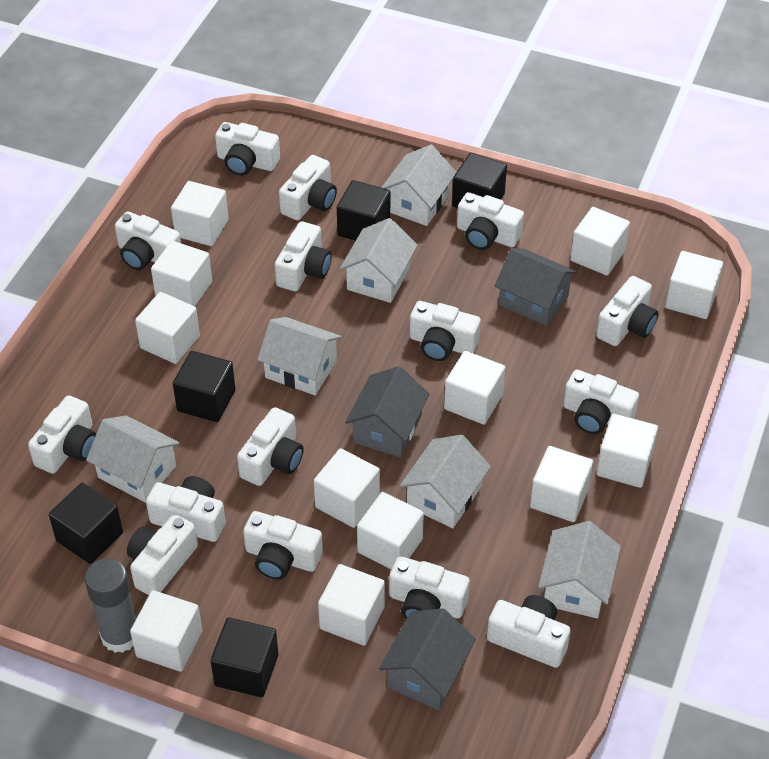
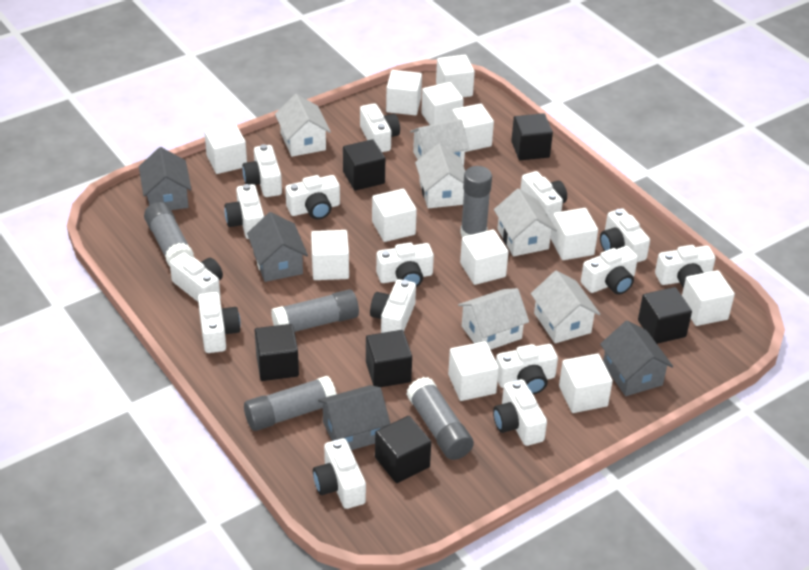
black cube: [49,483,123,564] [173,351,235,422] [210,617,279,697] [337,180,390,241] [452,152,507,208] = 5 -> [255,324,299,381] [343,139,385,191] [366,330,412,387] [375,416,431,483] [511,113,553,160] [638,287,692,344] = 6
grey glue stick: [85,558,136,653] = 1 -> [144,202,194,266] [244,376,337,431] [271,289,359,332] [406,377,474,460] [460,166,492,237] = 5
grey house: [345,366,429,458] [379,608,476,710] [495,248,577,326] = 3 -> [139,147,192,210] [247,212,308,282] [318,385,390,450] [600,320,673,396] = 4

